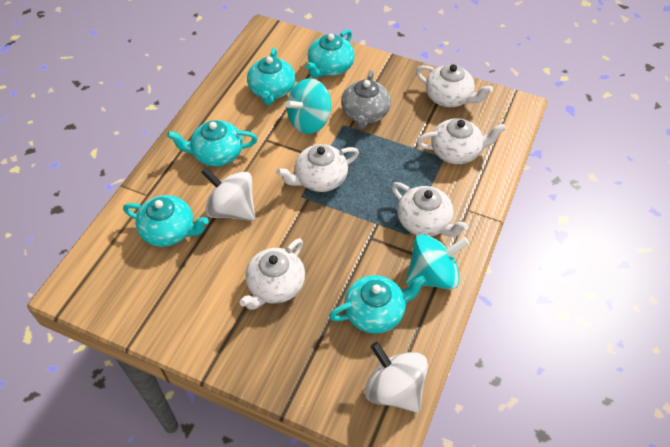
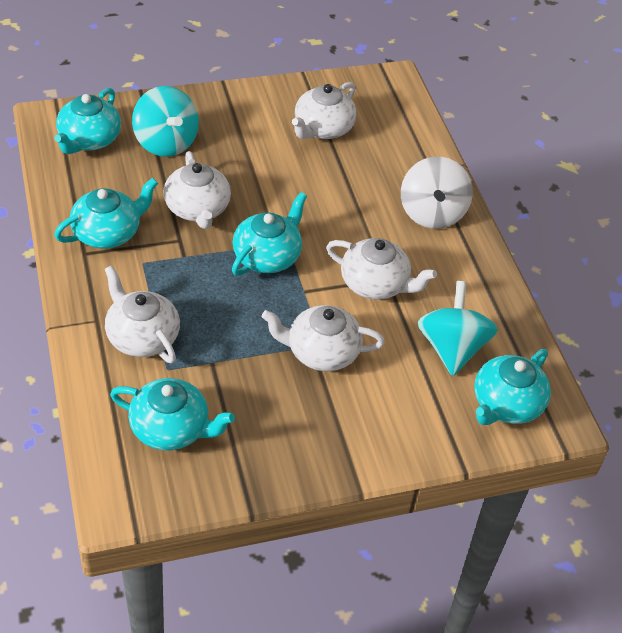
grey teapot: [341,70,391,130] = 1 -> none = 0
white spinning top: [201,167,255,221] [365,342,428,413] = 2 -> [401,157,473,229] = 1

